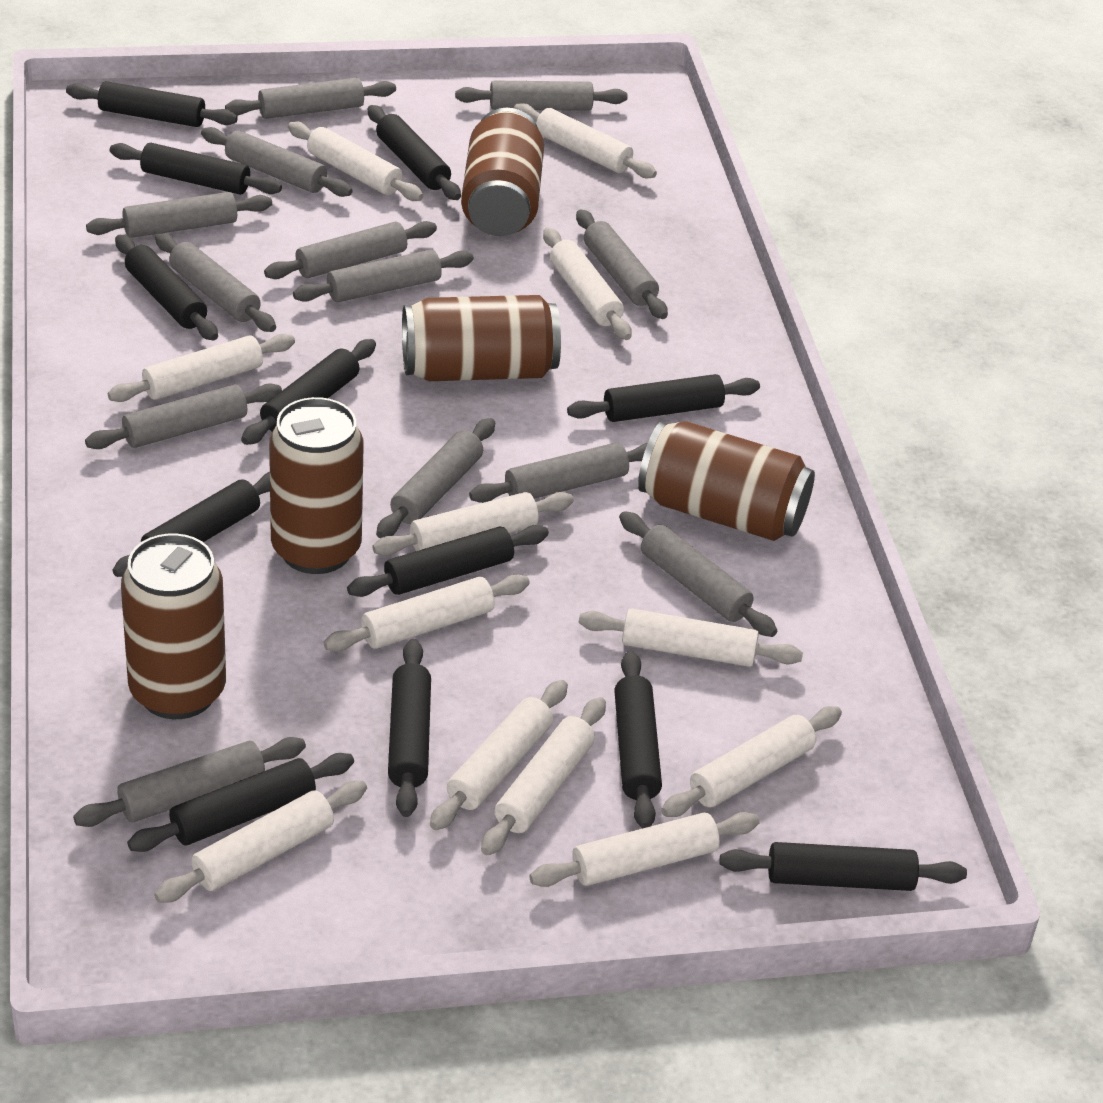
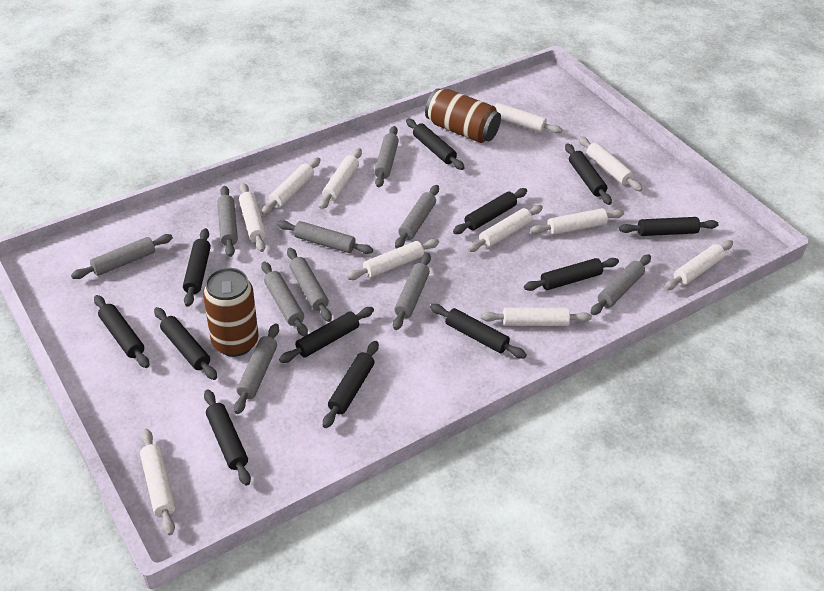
brown can: [121,534,226,719] [269,397,364,574] [402,295,561,381] [461,108,544,236] [638,421,815,541] = 5 -> [203,268,259,357] [425,88,501,143] = 2
grey rolling pin: [73,737,306,827] [85,383,282,449] [86,192,272,238] [155,233,276,332] [201,127,353,197] [225,78,396,119] [264,221,437,279] [293,250,474,302] [376,418,495,538] [455,81,628,111] [469,442,648,503] [576,209,668,319] [619,511,778,637] = 13 -> [71,234,173,279] [217,186,238,257] [234,323,279,414] [261,261,308,337] [277,220,373,254] [287,248,332,322] [374,126,399,187] [393,253,431,330] [395,185,439,249] [591,254,651,315] = 10
white rolling pin: [108,334,295,402] [154,781,367,903] [288,121,423,201] [324,574,530,652] [372,492,574,556] [430,680,568,830] [481,697,606,855] [514,103,657,178] [529,812,760,887] [543,228,632,340] [579,608,803,667] [661,706,842,817] = 12 -> [140,429,176,535] [239,183,266,252] [262,157,320,215] [319,148,362,209] [346,239,439,280] [467,205,543,252] [481,307,592,326] [484,102,562,134] [530,208,624,235] [578,137,643,191] [664,240,733,290] = 11

